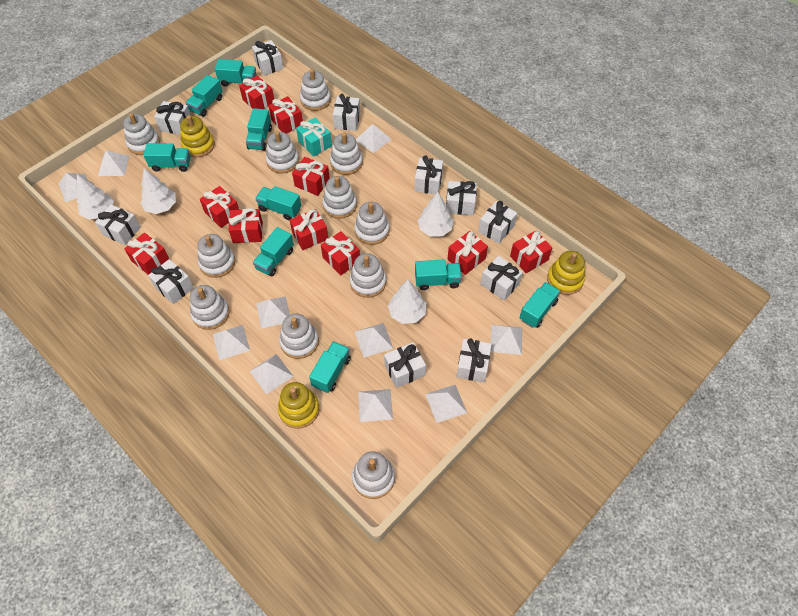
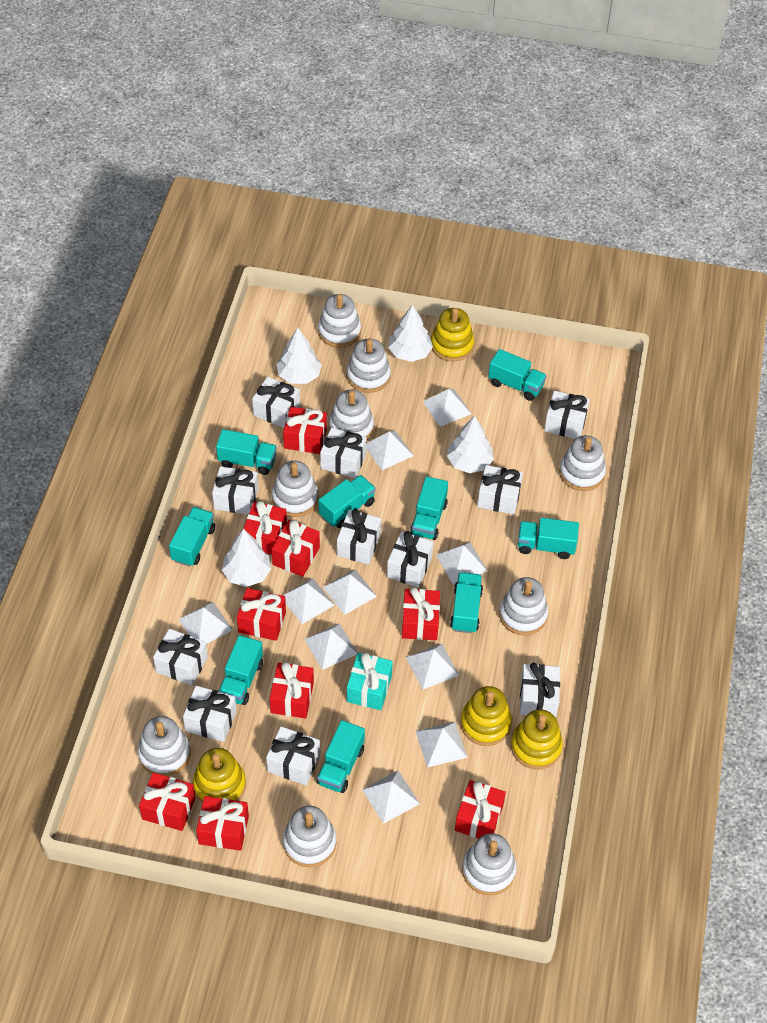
red gift: [124,233,169,275] [200,186,239,228] [228,208,263,243] [239,76,274,109] [268,96,303,134] [290,209,328,250] [292,157,330,196] [321,231,360,275] [447,231,488,275] [510,230,552,273] = 10 -> [139,773,196,831] [196,796,249,851] [237,588,286,641] [243,501,287,555] [270,662,314,718] [272,520,320,577] [283,407,327,454] [402,587,440,640] [455,780,506,839] = 9
white stacking toy: [123,113,160,155] [190,285,230,330] [198,234,235,278] [266,131,299,173] [279,314,319,359] [300,69,331,111] [322,176,357,219] [330,133,363,175] [350,253,386,298] [352,451,395,499] [354,202,389,245] = 11 -> [138,716,191,776] [272,461,318,517] [283,806,336,867] [318,294,361,347] [329,390,374,439] [347,339,391,393] [462,833,517,895] [499,577,548,635] [559,435,606,491] = 9
yellow stacking toy: [180,115,215,157] [278,382,319,429] [547,251,585,295] = 3 -> [193,748,246,804] [431,308,474,361] [460,686,512,746] [511,709,563,769] = 4

